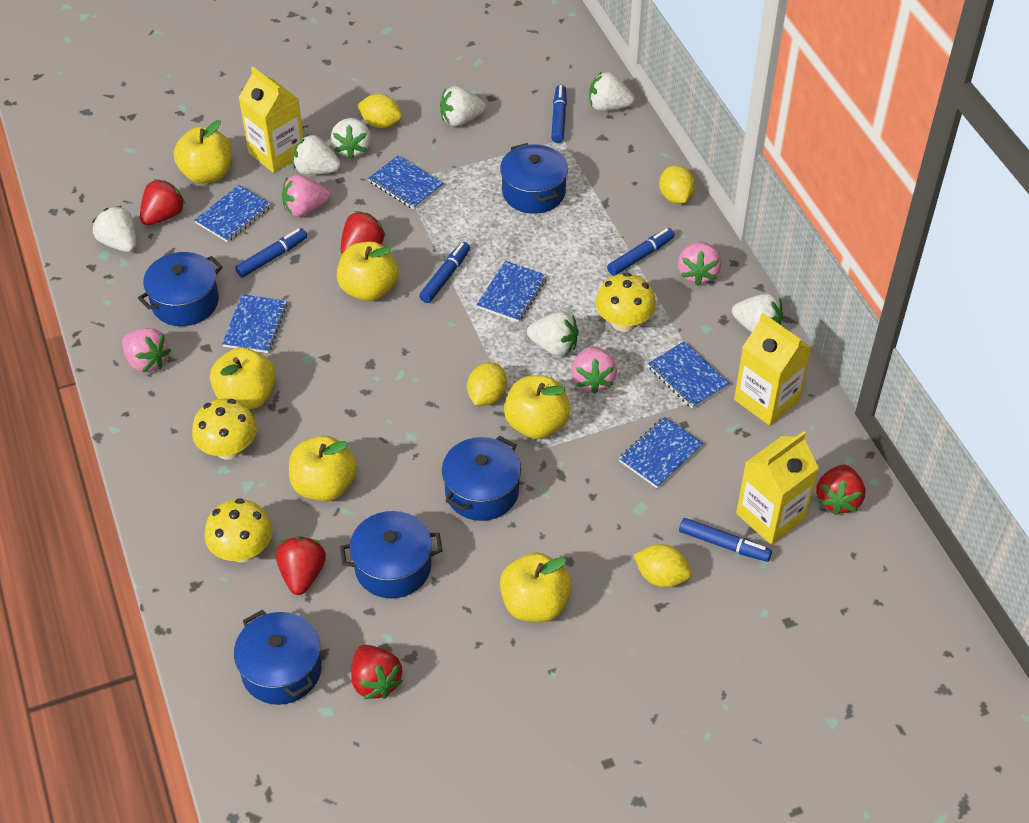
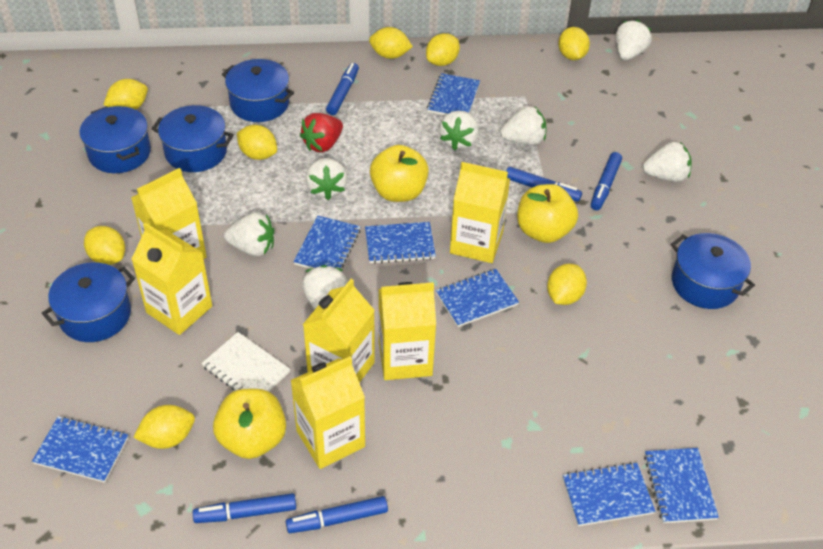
blue notebook: [194,185,271,242] [222,294,287,353] [368,155,444,209] [476,261,547,322] [619,417,703,488] [647,341,730,409] = 6 -> [32,416,129,483] [293,216,361,269] [365,222,436,264] [427,73,480,115] [436,269,519,327] [563,462,655,526] [644,448,719,523] = 7
pink strawberry: [122,328,171,372] [282,175,331,217] [571,346,617,394] [678,241,721,286] = 4 -> none = 0
red strawberry: [140,179,185,225] [276,537,326,595] [341,211,386,254] [351,645,403,699] [816,464,865,515] = 5 -> [300,113,343,152] = 1
white notebook: none = 0 -> [202,332,290,392] = 1
yellow apple: [174,120,232,184] [210,347,276,409] [289,436,357,501] [337,241,398,301] [500,552,572,622] [504,375,570,439] = 6 -> [213,389,286,459] [370,145,429,202] [517,184,578,243] = 3
yellow carton: [239,67,304,173] [734,313,812,426] [736,431,819,545] = 3 -> [131,168,207,259] [131,223,212,335] [290,356,365,469] [303,279,375,383] [379,282,436,380] [450,162,510,263] = 6
yellow lemon: [357,94,402,128] [467,363,507,406] [634,544,691,587] [659,165,695,204] = 4 -> [84,226,125,265] [104,79,148,110] [133,405,195,449] [237,125,277,160] [369,27,413,59] [426,33,460,66] [547,264,587,305] [558,27,590,60] = 8
yellow mushroom: [192,399,257,460] [204,498,273,562] [595,272,656,332] = 3 -> none = 0

